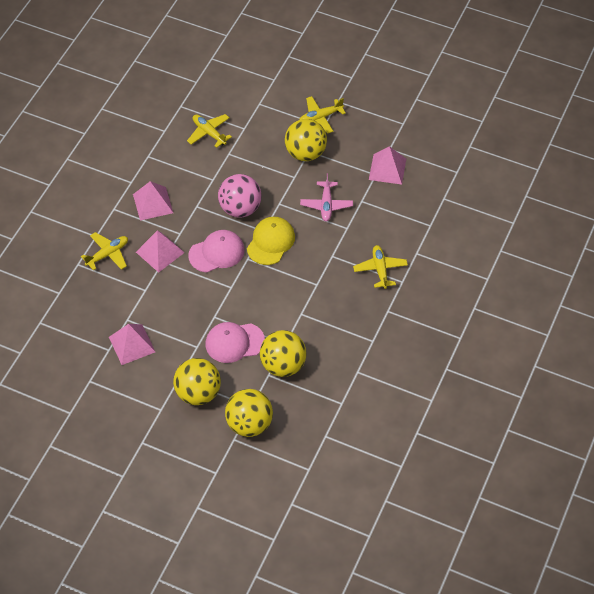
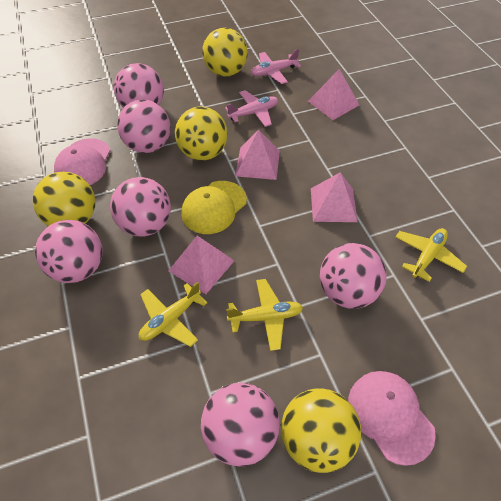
pink ball: [218,174,262,218] = 1 -> [35,220,103,283] [110,177,171,237] [114,63,164,108] [117,99,171,153] [201,383,280,467] [320,243,387,309] = 6
pink plane: [300,173,353,221] = 1 -> [225,90,278,127] [251,49,301,84] = 2
yellow plane: [81,232,128,270] [187,114,232,148] [299,96,346,133] [353,245,408,289] = 4 -> [139,282,208,347] [226,279,303,351] [395,228,467,282] = 3

